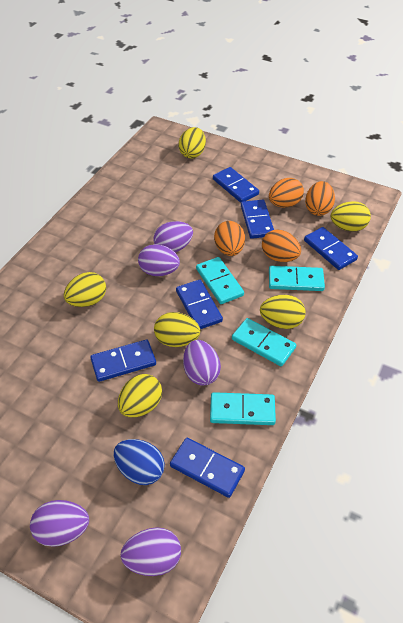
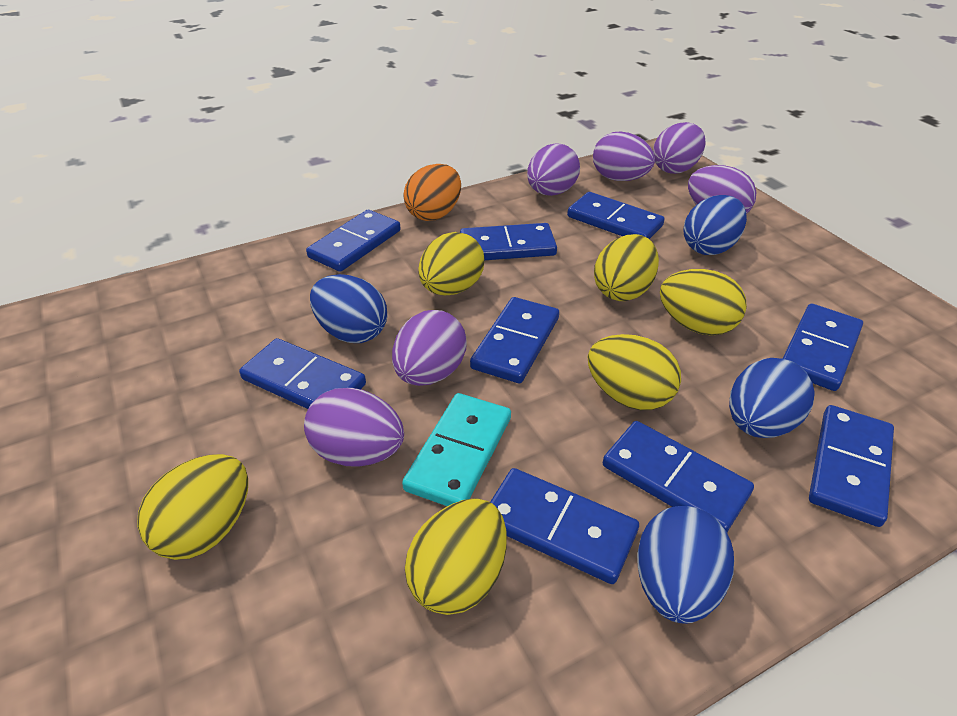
blue domino: [90,339,156,382] [170,438,245,498] [176,280,223,329] [213,167,259,203] [241,200,274,239] [304,227,358,270] = 6 -> [239,338,366,409] [306,210,401,272] [460,223,557,260] [470,297,559,383] [490,468,639,584] [567,192,665,239] [603,421,754,532] [782,304,863,391] [809,405,894,527] = 9
blue egg: [114,439,165,485] = 1 -> [310,274,387,343] [637,506,734,624] [683,195,747,255] [729,358,815,438] = 4
orange egg: [214,221,245,256] [262,230,301,262] [269,178,304,208] [305,181,335,216] = 4 -> [403,164,461,221] = 1
purple egg: [30,500,89,547] [120,527,181,576] [138,244,180,276] [154,221,193,253] [183,340,221,386] = 5 -> [304,388,404,467] [392,310,467,386] [527,143,580,196] [593,131,655,181] [653,122,706,174] [688,165,756,214] = 6
turquoise domino: [196,257,244,304] [210,392,276,425] [232,318,296,366] [269,266,325,291] = 4 -> [402,393,511,506] = 1

